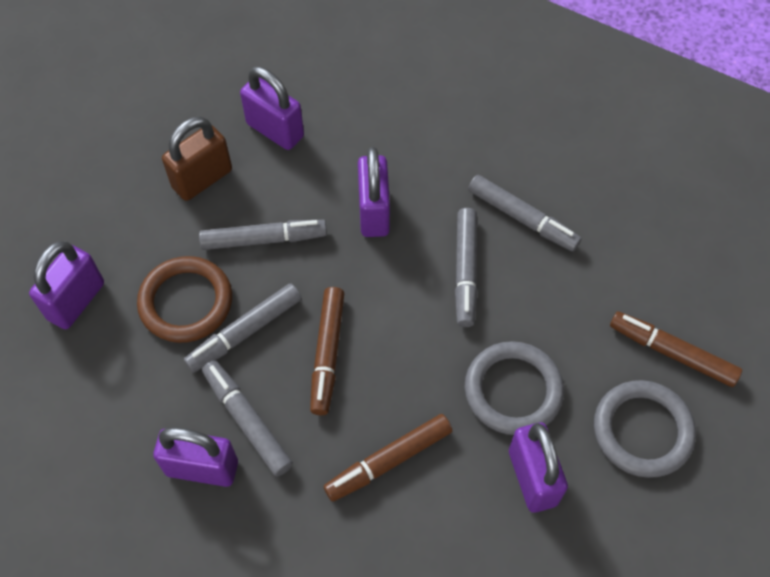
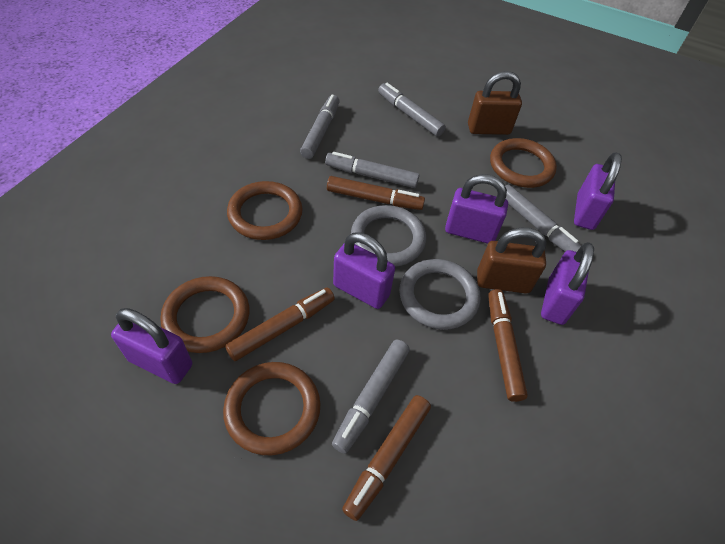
brown marker: [310,287,344,415] [323,414,452,502] [610,311,742,387] = 3 -> [225,287,335,361] [327,176,425,210] [342,395,431,521] [488,289,528,402] = 4
brown padlock: [162,117,232,201] = 1 -> [468,71,522,135] [477,228,546,293] = 2
brown ring: [137,256,232,343] = 1 -> [160,276,249,353] [223,362,320,455] [227,181,302,240] [490,138,557,188] = 4

